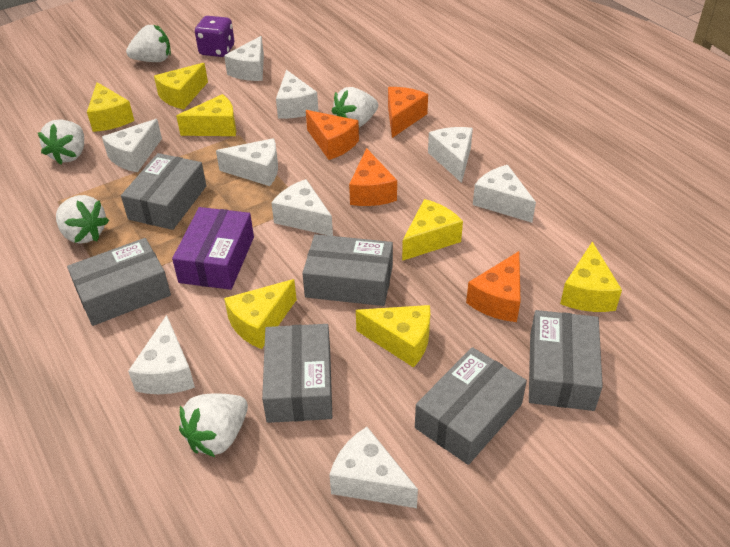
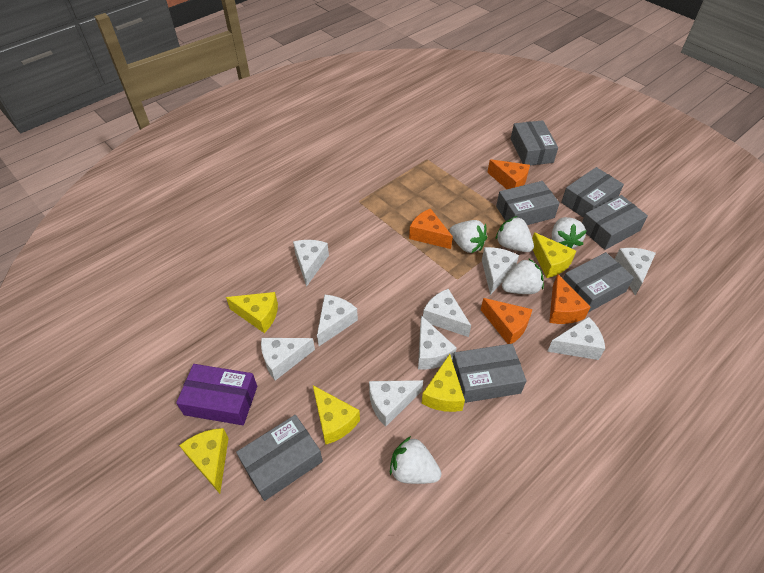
grey box: [67,238,171,326] [121,153,206,230] [262,324,332,423] [302,234,393,306] [415,347,527,465] [529,310,603,411] = 6 -> [236,415,323,501] [452,344,526,403] [496,181,560,225] [511,120,558,165] [561,167,624,218] [563,252,634,313] [582,195,648,250] = 7
purple dice: [195,16,234,57] = 1 -> none = 0
yellow cheese: [87,82,134,132] [154,63,208,109] [176,94,236,136] [224,279,297,349] [356,305,430,368] [402,199,463,261] [560,242,622,312] = 7 -> [179,428,228,494] [226,292,278,333] [313,385,360,445] [421,354,465,412] [532,232,576,278] = 5

